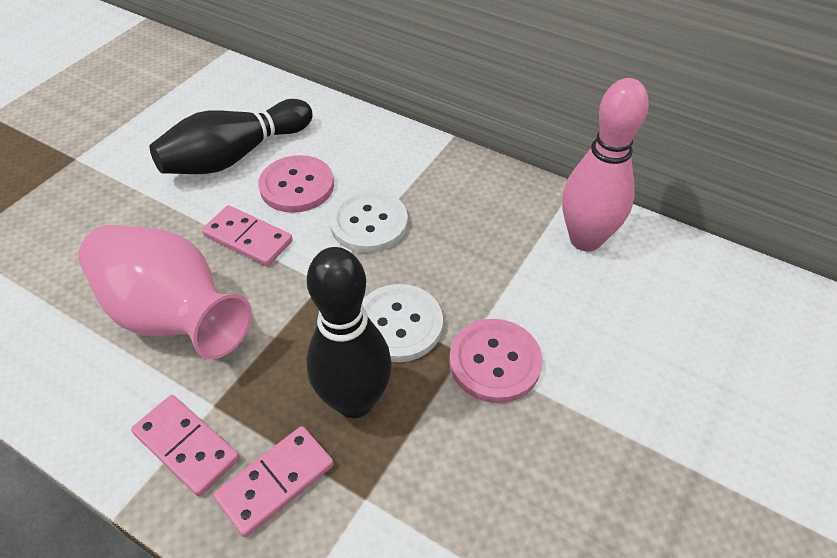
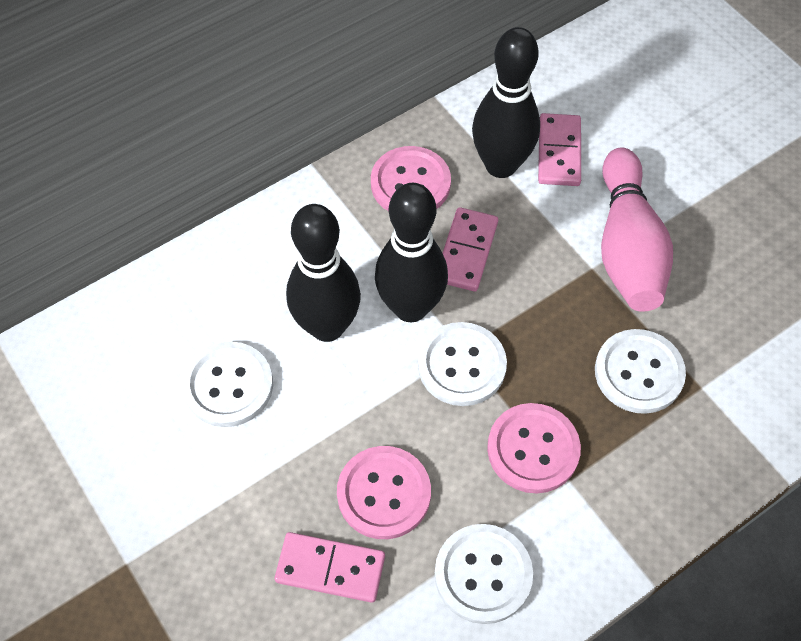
black bowling pin: [150,99,313,174] [306,247,392,418] = 2 -> [286,204,361,342] [375,183,448,322] [472,27,540,178] = 3
pink button: [258,155,334,213] [449,319,542,403] = 2 -> [337,446,431,539] [371,146,451,211] [487,403,581,493] = 3
pink vase: [78,225,252,359] = 1 -> none = 0
white button: [329,190,408,253] [362,284,443,362] = 2 -> [182,342,273,427] [418,322,507,406] [435,524,533,624] [595,329,686,414] = 4

